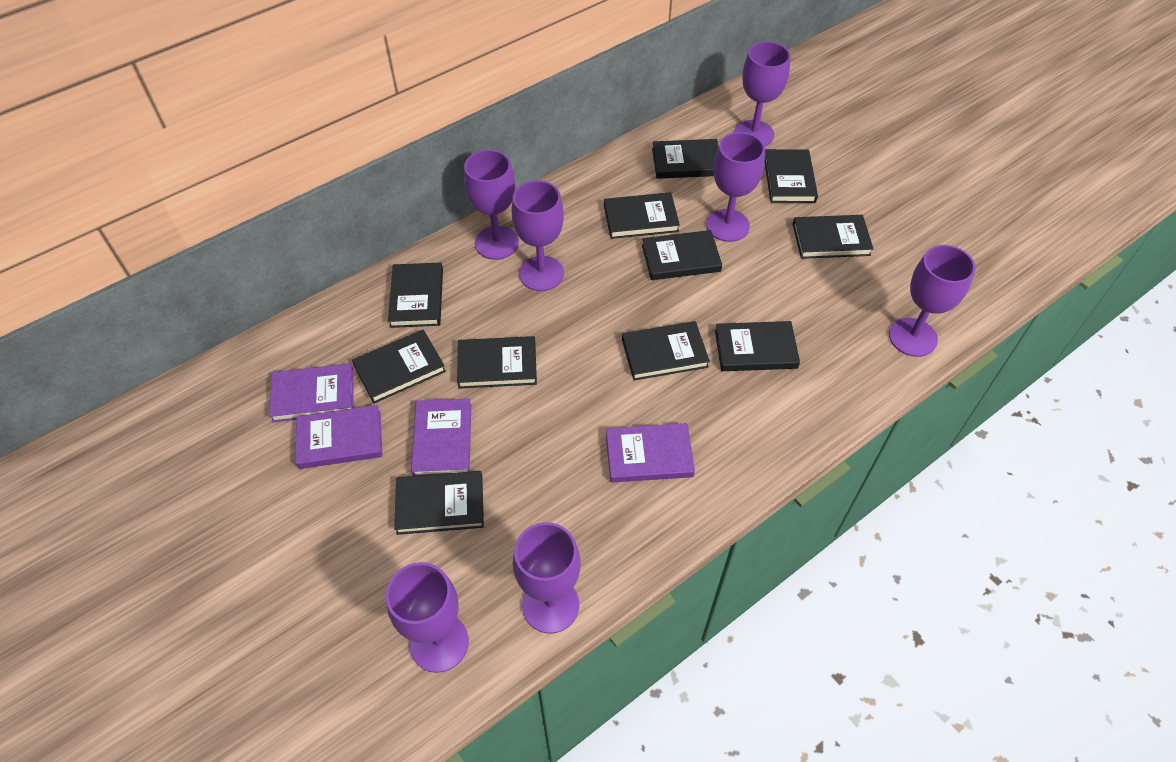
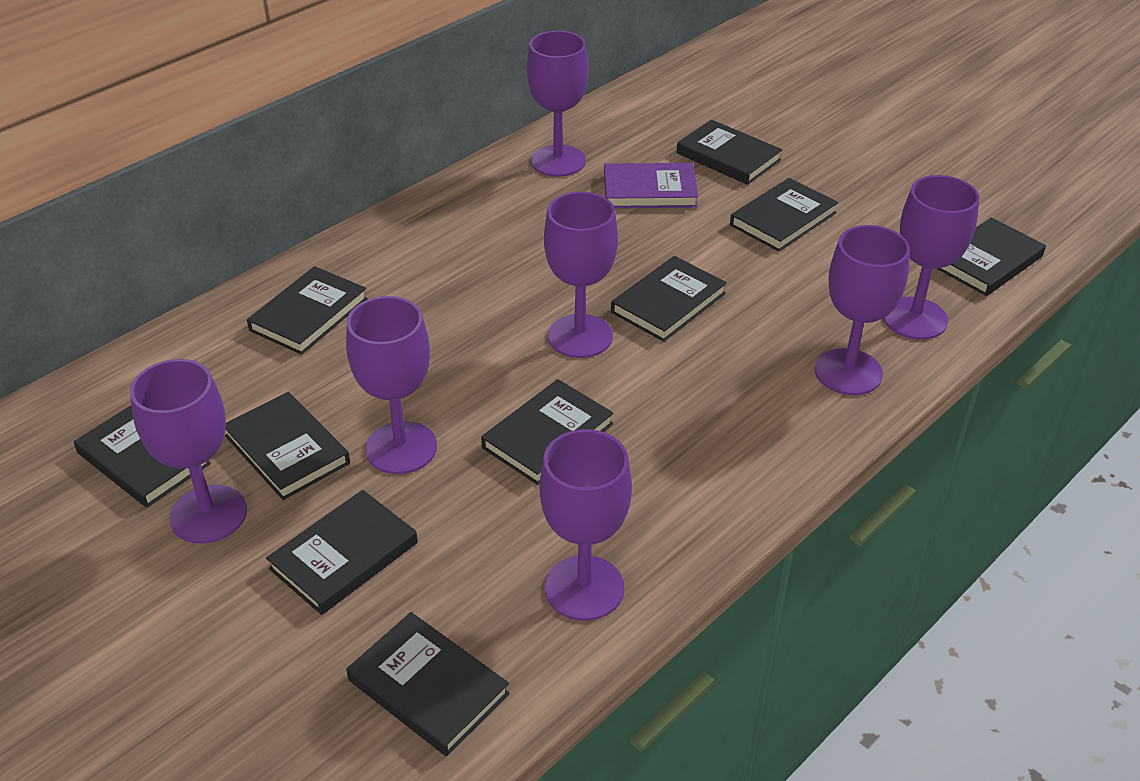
black book: [352,330,446,404] [388,262,443,328] [394,471,484,535] [457,336,537,389] [604,192,680,239] [622,321,710,380] [642,230,722,280] [652,139,719,179] [715,321,800,371] [765,149,818,203] [793,215,873,259] = 11 -> [74,405,211,508] [225,392,350,500] [247,266,368,355] [266,490,418,615] [347,612,510,756] [481,379,614,485] [611,256,727,342] [677,120,782,185] [730,178,838,252] [937,217,1046,296] = 10
purple book: [269,364,354,422] [296,405,383,469] [411,398,471,476] [606,423,695,483] = 4 -> [604,163,698,208] = 1

